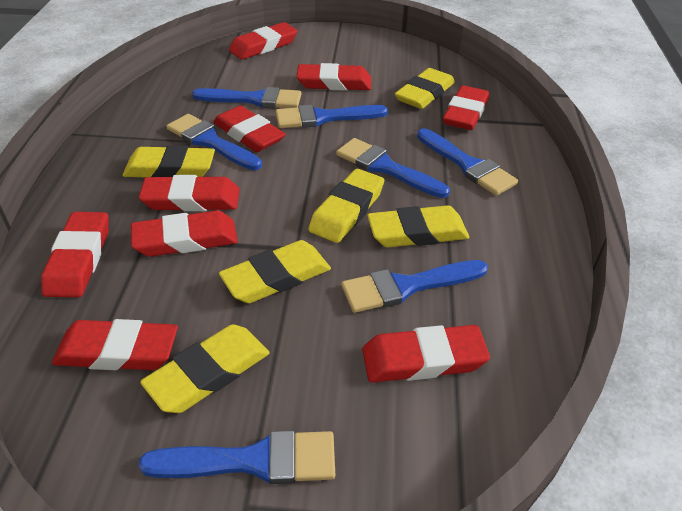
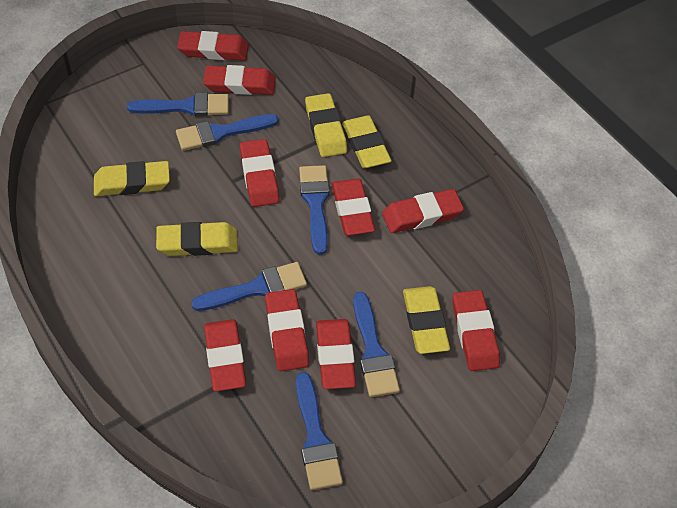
blue brush: [138,430,335,484] [166,114,262,170] [192,87,301,108] [276,105,388,128] [336,138,450,198] [341,260,488,313] [417,128,518,196] = 7 -> [127,93,229,116] [176,114,279,151] [191,262,307,311] [296,372,343,490] [299,165,330,255] [353,292,400,397] = 6
yellow eraser: [123,145,215,177] [140,325,270,413] [219,240,331,303] [308,169,384,243] [367,205,469,247] [395,68,455,109] = 6 -> [94,161,170,196] [156,222,238,256] [305,93,347,157] [342,116,392,168] [403,286,450,354] = 5

